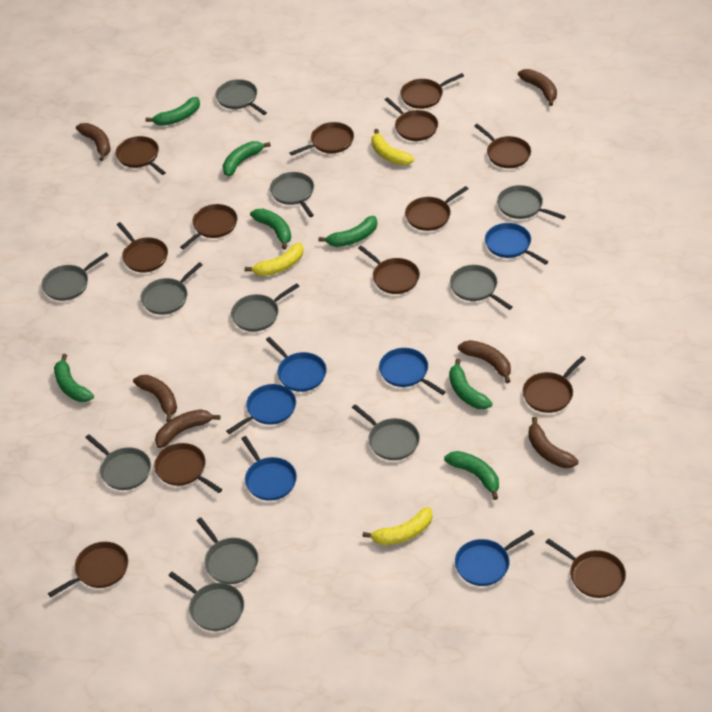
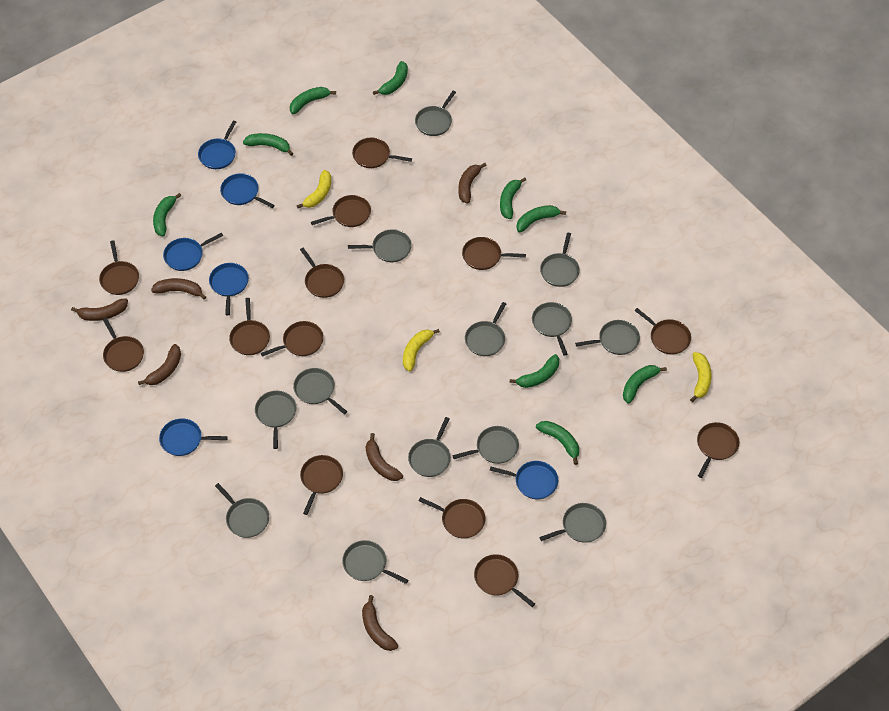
green banana: [54,354,94,402] [145,97,200,126] [223,141,271,177] [250,209,291,250] [318,216,377,247] [444,451,499,500] [449,358,493,409] = 7 -> [153,193,181,236] [243,133,293,156] [290,87,336,114] [373,61,408,95] [500,177,526,219] [510,354,559,388] [516,205,566,232] [536,421,579,465] [623,365,667,404] = 9
grey pan: [42,253,109,301] [85,434,151,490] [141,262,203,315] [168,572,244,631] [196,518,259,584] [215,79,267,115] [231,283,300,332] [270,172,314,217] [352,404,420,460] [450,265,512,310] [497,185,566,220] = 11 -> [215,483,269,538] [255,391,296,449] [293,368,347,414] [342,540,408,584] [348,229,412,262] [408,417,451,477] [415,90,456,136] [452,426,519,464] [465,302,506,356] [532,302,572,356] [539,503,606,543] [540,233,580,287] [575,320,640,355] = 13

